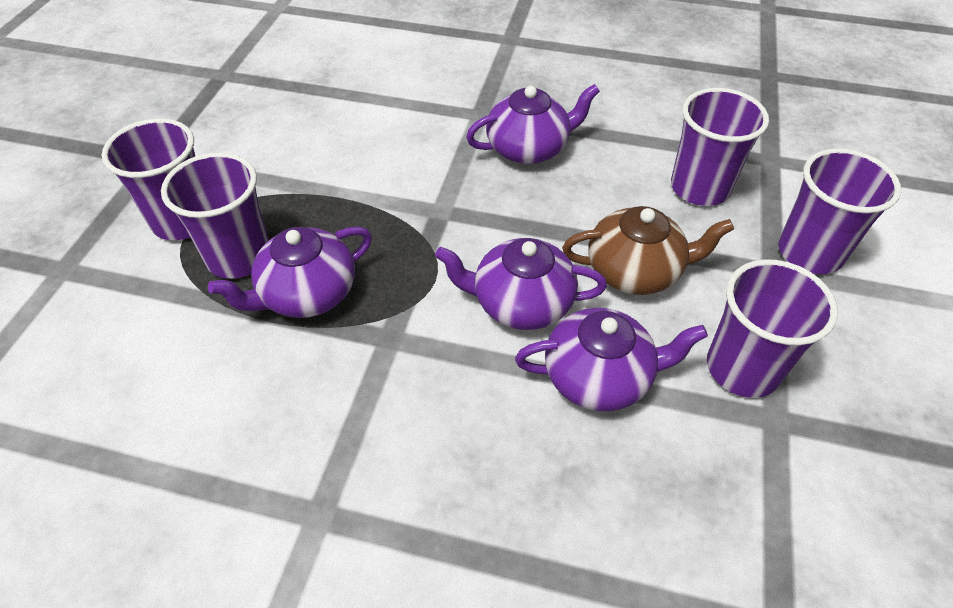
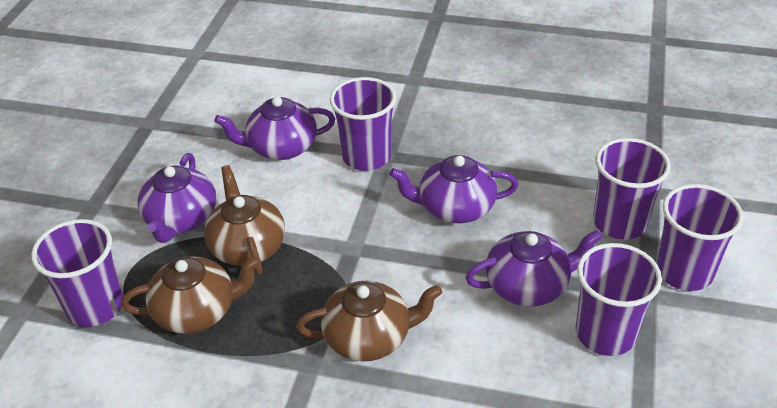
brown teapot: [562,206,734,295] = 1 -> [121,255,261,334] [204,165,285,275] [296,281,443,362] = 3

